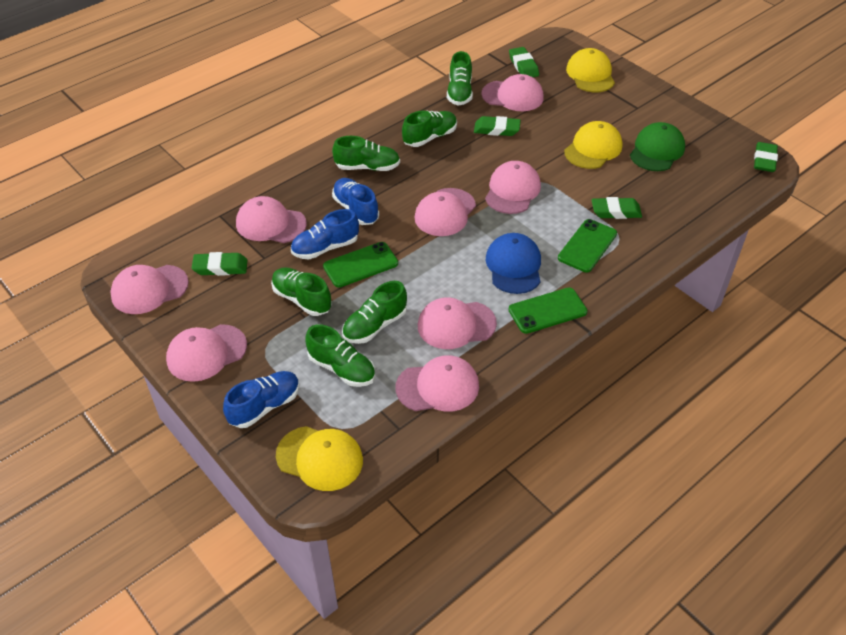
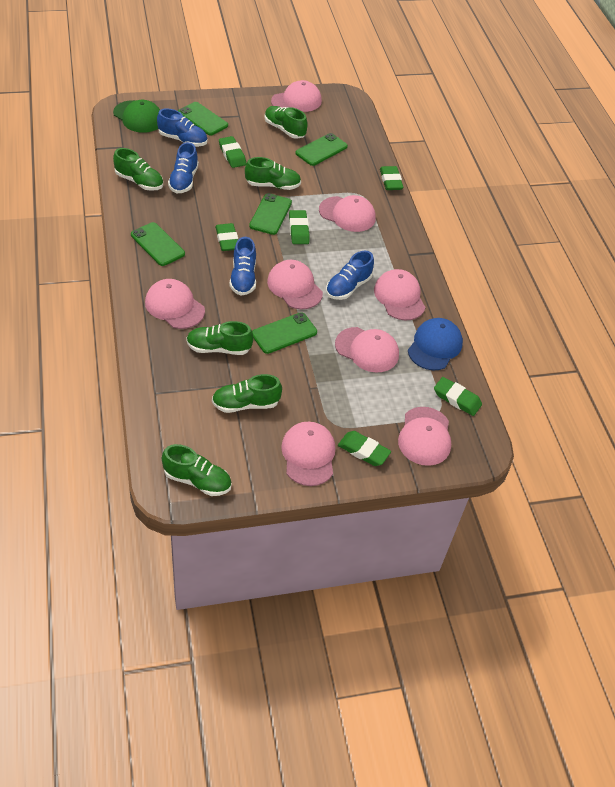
blue shoe: [223,371,300,428] [291,209,359,259] [332,178,379,225] = 3 -> [157,108,207,147] [168,142,199,193] [230,237,256,296] [326,251,374,300] = 4
green eraser: [192,252,248,276] [474,116,521,136] [509,47,539,77] [592,197,642,219] [754,142,778,172] = 5 -> [215,223,238,251] [219,136,246,168] [289,210,310,244] [338,431,391,466] [380,166,403,190] [434,377,482,416] = 6
green phone: [323,242,398,288] [509,287,588,334] [558,219,617,273] = 3 -> [131,222,185,266] [178,102,228,135] [249,193,292,235] [252,312,317,354] [295,133,348,166] = 5
yellow cap: [276,426,363,491] [564,121,623,169] [566,48,615,92] = 3 -> none = 0

